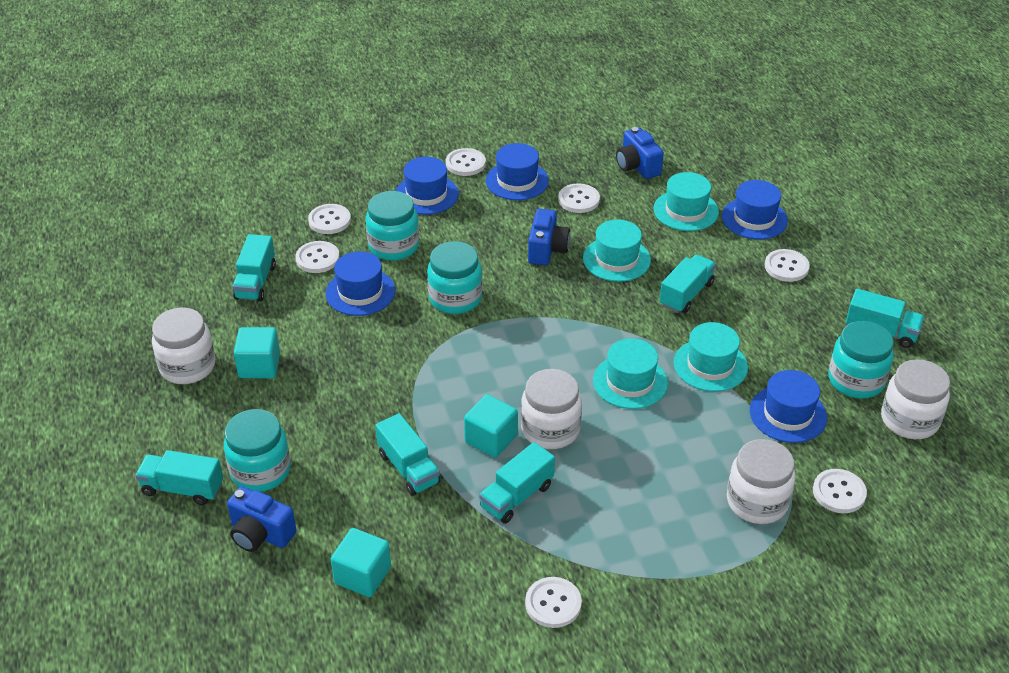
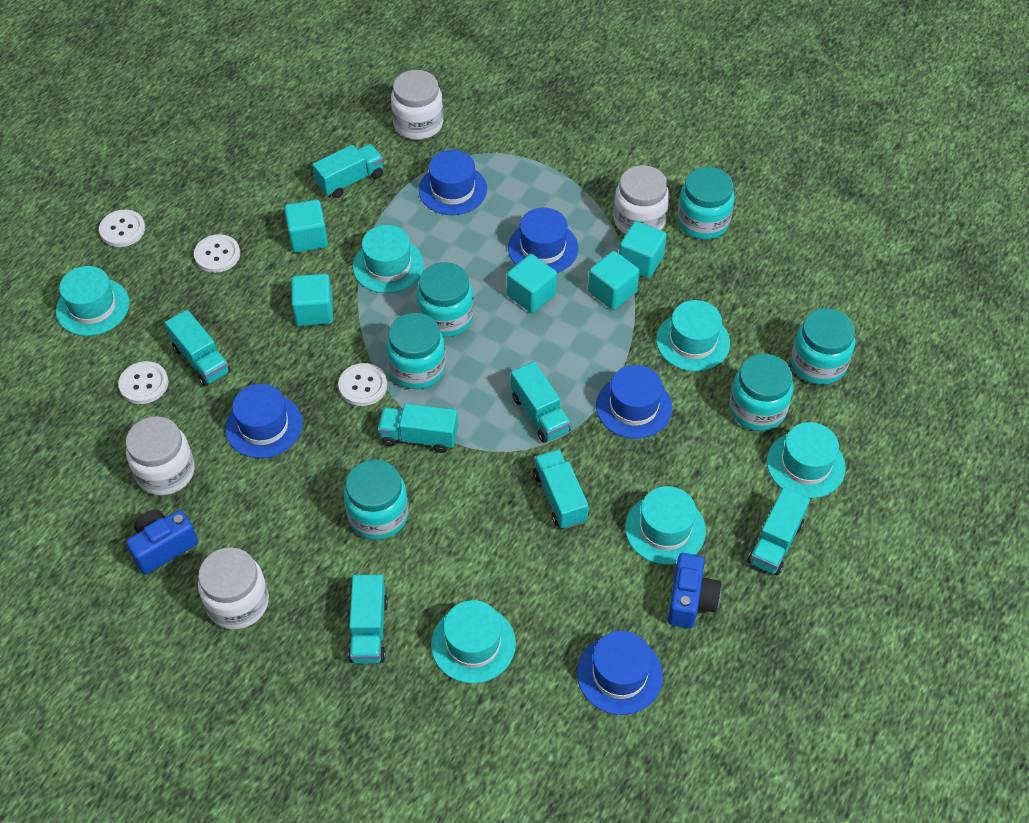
blue camera: [227,486,297,552] [528,209,570,265] [616,127,664,179] = 3 -> [126,510,198,574] [668,553,721,628] = 2
turquoise cube: [233,327,280,378] [331,528,391,597] [464,394,518,458] = 3 -> [284,200,328,253] [291,274,333,326] [507,254,557,313] [588,251,639,310] [619,221,667,278] = 5
turquoise hat: [583,219,651,282] [593,338,668,409] [653,172,719,231] [674,322,748,392] = 4 -> [56,266,129,336] [353,225,424,293] [431,600,516,683] [625,486,706,565] [656,300,730,371] [767,422,846,498] = 6
turquoise jar: [224,409,291,492] [366,191,419,261] [427,241,482,314] [828,321,894,399] = 4 -> [344,460,409,540] [386,313,446,389] [416,262,474,337] [677,167,734,240] [729,353,793,431] [791,308,855,385] = 6
turquoise truck: [135,450,223,505] [232,234,276,302] [375,413,441,496] [479,442,555,524] [659,254,716,313] [846,289,924,348] = 6 -> [165,310,231,387] [312,144,383,198] [348,575,388,664] [378,403,458,453] [511,362,571,443] [533,449,589,529] [748,487,810,575] = 7
white button: [295,241,340,273] [308,204,351,234] [446,148,486,176] [525,577,582,628] [558,183,600,213] [765,249,810,282] [813,469,867,513] = 7 -> [99,210,145,247] [118,361,168,404] [194,234,240,273] [338,363,387,406] = 4

